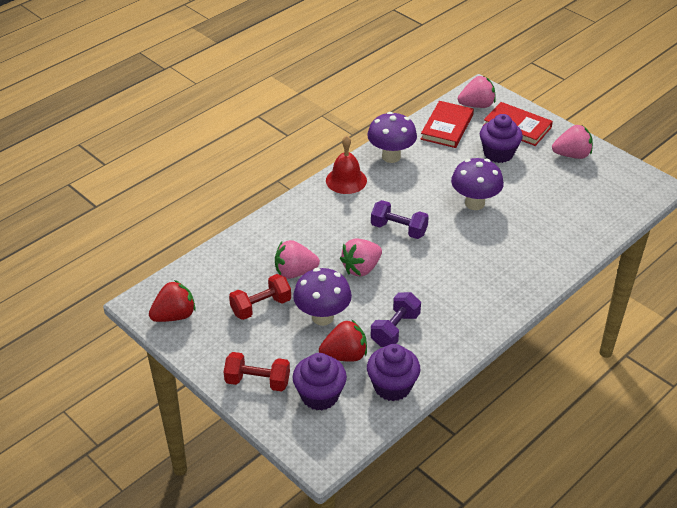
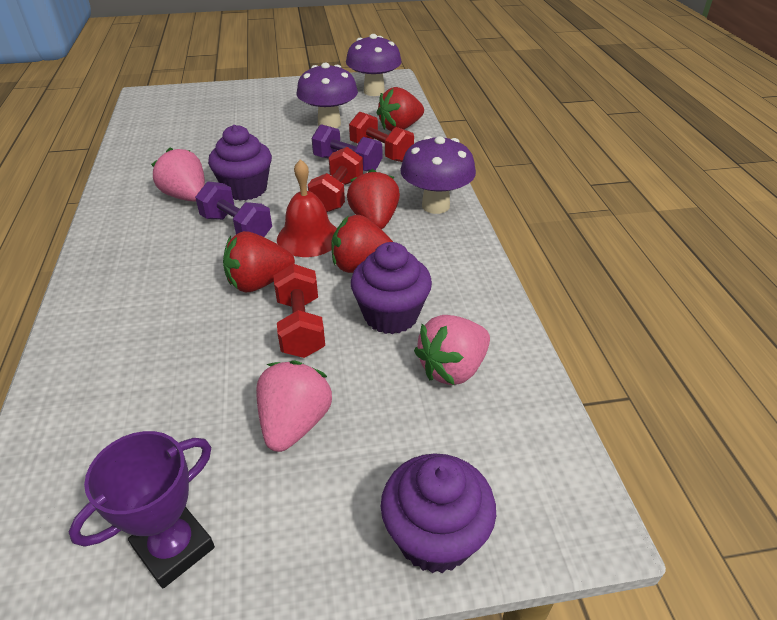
pink strawberry: [275,240,320,279] [340,238,382,277] [458,76,495,108] [552,125,593,159] = 4 -> [151,148,205,201] [256,360,332,452] [414,315,490,385] = 3
purple trophy: none = 0 -> [69,431,215,588] = 1
red book: [421,101,474,148] [484,102,553,146] = 2 -> none = 0
red dumbbell: [224,352,290,392] [229,274,291,320] = 2 -> [273,264,325,358] [308,147,363,212] [349,112,414,162] = 3
red strawberry: [149,280,196,322] [319,319,367,362] = 2 -> [223,231,295,292] [332,215,393,273] [347,169,400,230] [377,87,424,131] = 4

